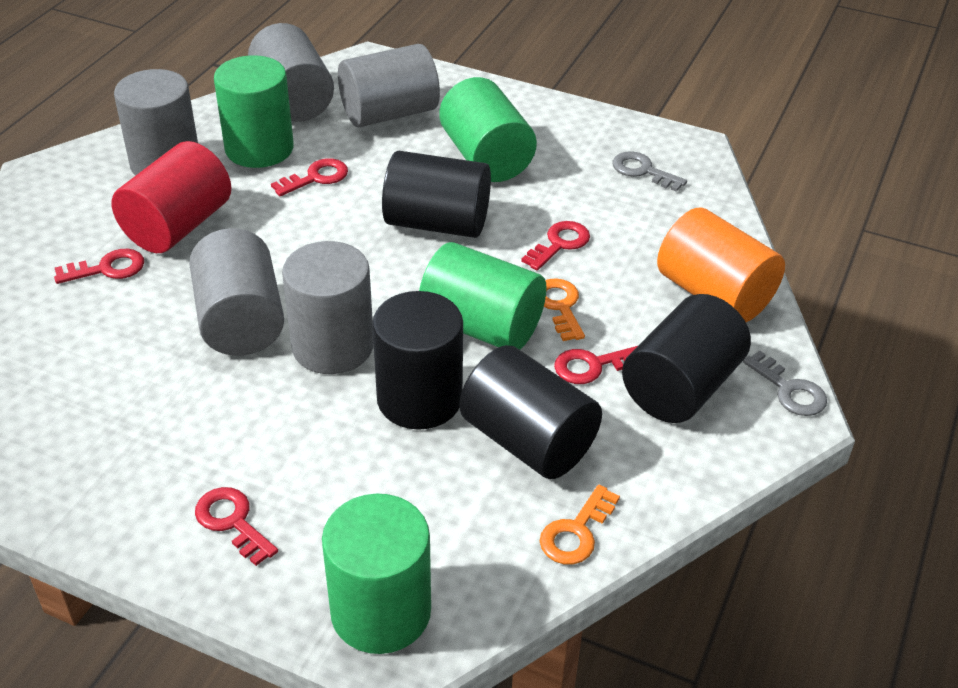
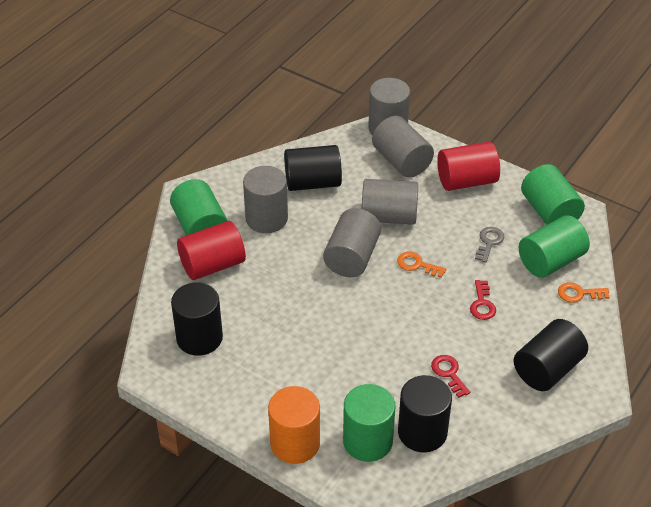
grey key: [612,151,687,192] [743,351,827,416] = 2 -> [475,227,504,263] = 1
red cylinder: [111,141,231,253] = 1 -> [177,221,246,280] [437,142,500,191] = 2
red key: [54,249,144,284] [195,487,278,566] [271,158,348,196] [521,221,590,271] [554,346,637,384] = 5 -> [431,355,470,398] [470,280,496,320] = 2

